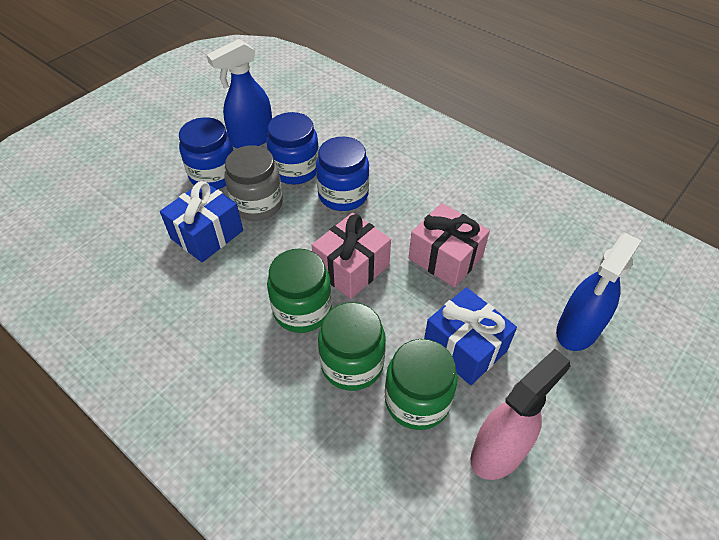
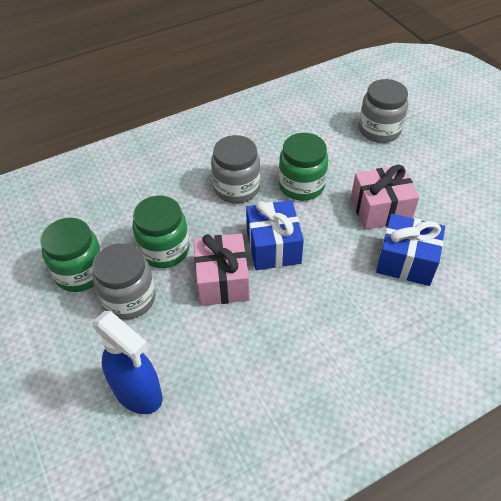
blue jar: [179,117,234,189] [266,112,319,184] [316,137,369,211] = 3 -> none = 0
blue spray bottle: [207,39,272,149] [556,233,642,351] = 2 -> [92,311,162,414] = 1
grey jar: [225,145,283,221] = 1 -> [92,243,156,320] [211,135,260,203] [359,79,408,143] = 3
pink spray bottle: [470,349,570,480] = 1 -> none = 0

